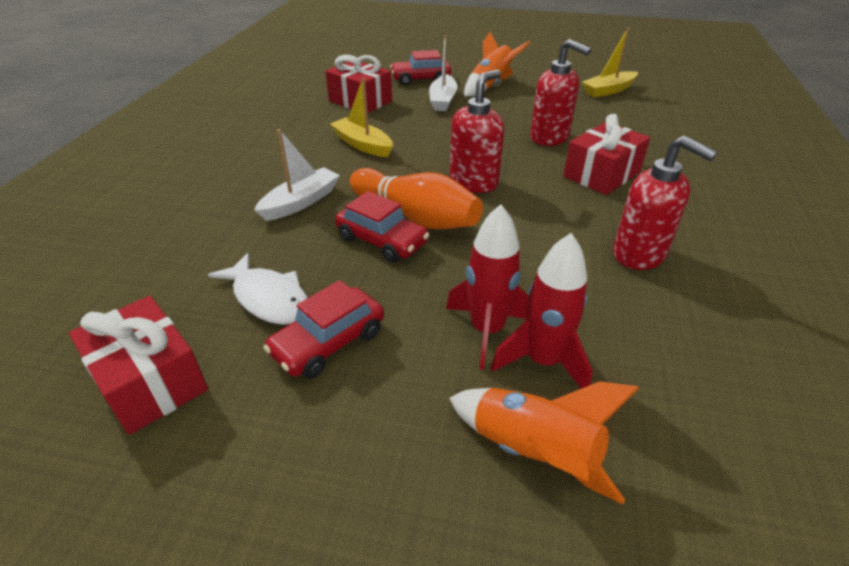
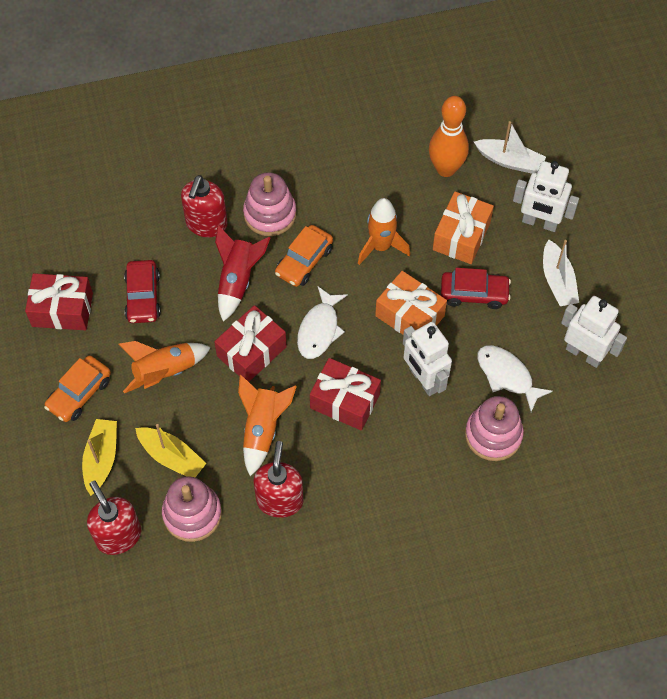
orange car: none = 0 -> [44,356,111,422] [275,225,333,287] = 2
orange gift: none = 0 -> [375,271,447,335] [433,191,494,264] = 2
orange rocket: [449,381,639,504] [464,32,530,97] = 2 -> [118,341,211,393] [238,375,297,476] [358,198,410,265] = 3
pink stacking toy: none = 0 -> [162,476,222,542] [243,172,297,236] [465,396,524,461] = 3
red car: [263,280,384,379] [335,191,429,263] [390,50,451,86] = 3 -> [124,260,161,323] [441,268,511,309] = 2
red rocket: [446,204,529,370] [491,233,593,389] = 2 -> [215,225,270,322] = 1
white fish: [208,253,308,325] = 1 -> [297,286,348,359] [477,345,553,412] = 2
white robot: none = 0 -> [403,322,452,396] [513,161,579,232] [561,296,627,368] = 3

